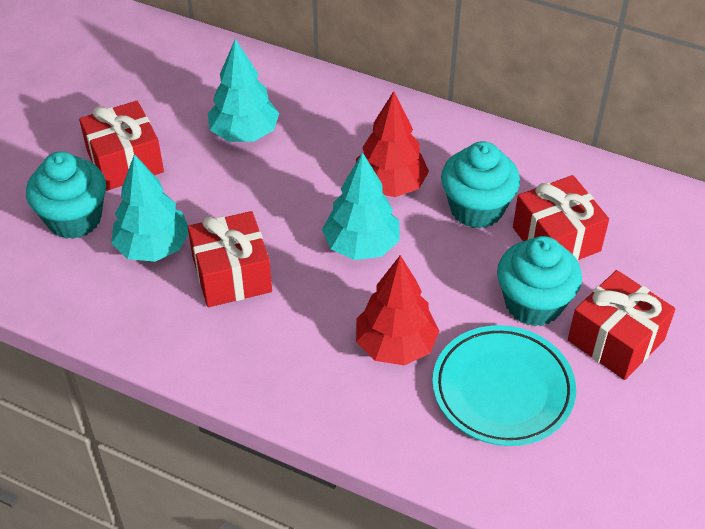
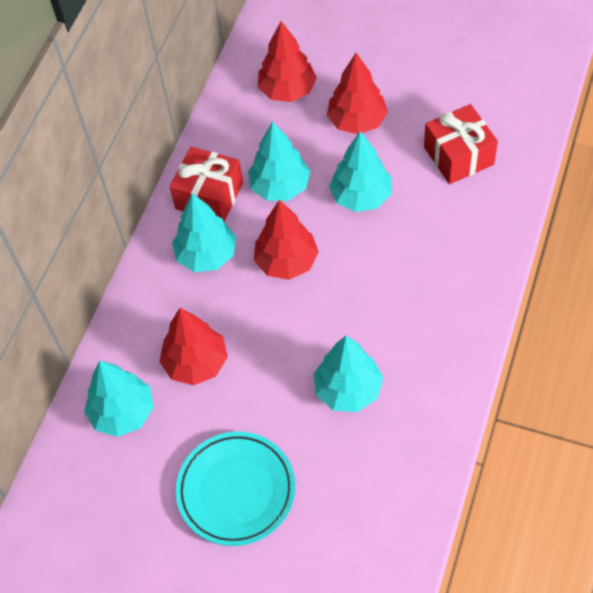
red gift: [79,101,164,191] [188,211,272,307] [513,175,609,261] [568,270,675,380] = 4 -> [170,146,243,222] [424,104,498,184] = 2
red tree: [356,91,429,197] [356,255,439,365] = 2 -> [159,308,228,385] [254,200,319,280] [258,21,317,102] [327,53,388,134] = 4
turquoise cupcake: [26,152,106,239] [441,141,520,229] [497,236,582,326] = 3 -> none = 0
turquoise tree: [111,154,189,262] [207,39,279,142] [322,152,400,260] = 3 -> [84,361,154,437] [172,193,236,272] [248,121,311,201] [314,336,383,412] [329,131,392,212] = 5

